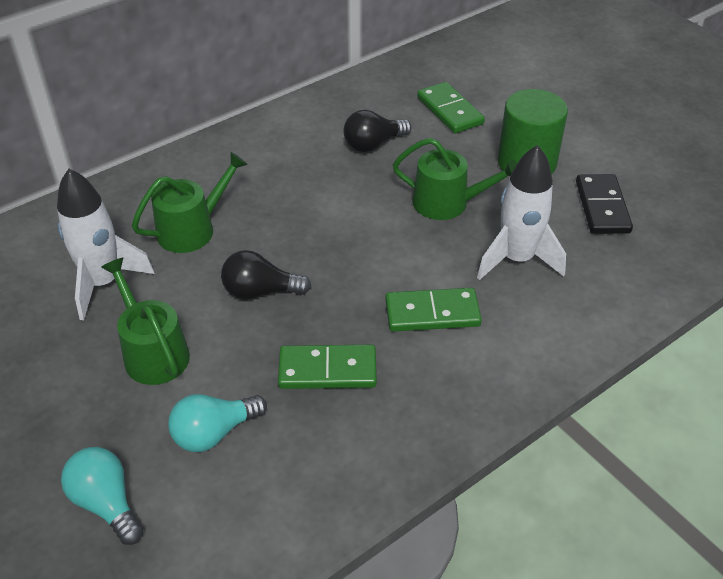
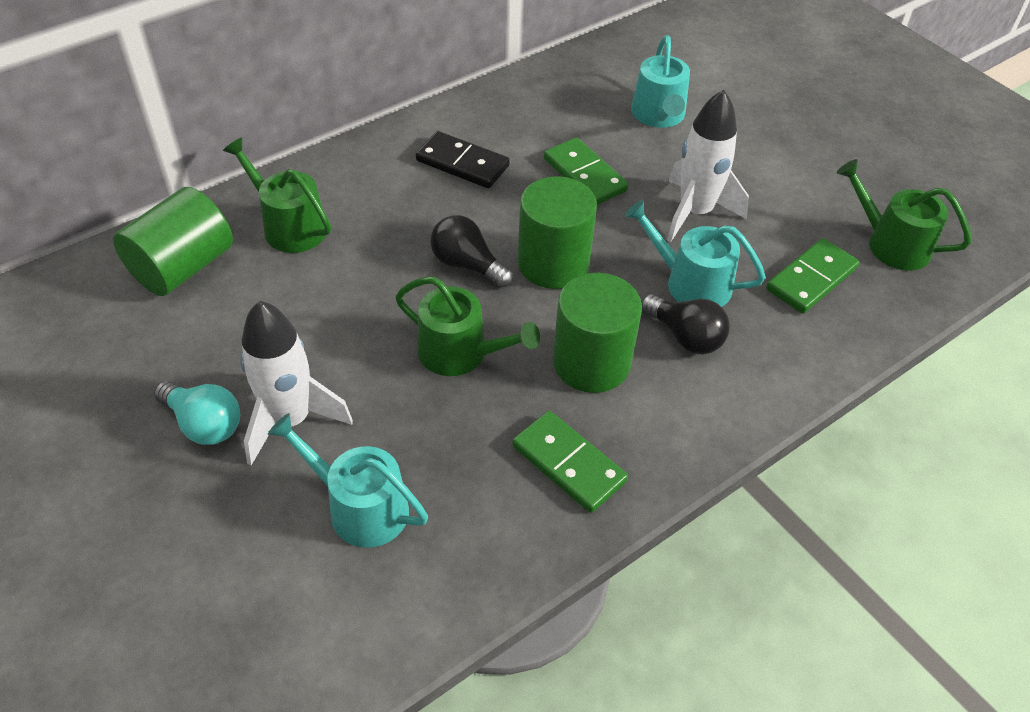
green cylinder: [498,89,568,175] = 1 -> [113,187,233,296] [518,176,597,289] [553,273,642,393] = 3
turquoise light bulb: [61,447,143,545] [168,394,267,452] = 2 -> [154,381,240,445] = 1
turquoise watering can: none = 0 -> [268,413,428,548] [625,200,766,307] [631,35,690,128] = 3

